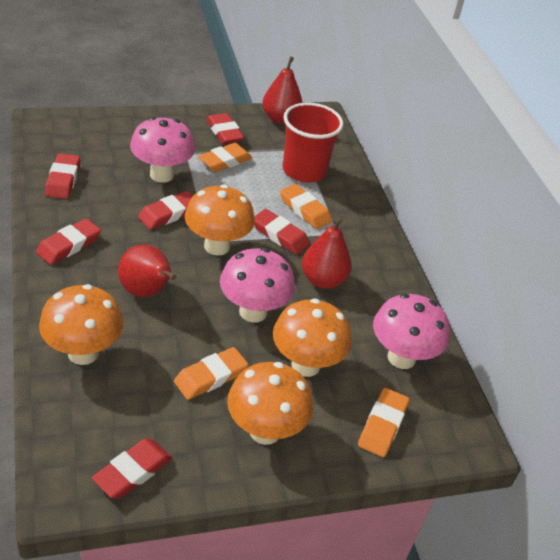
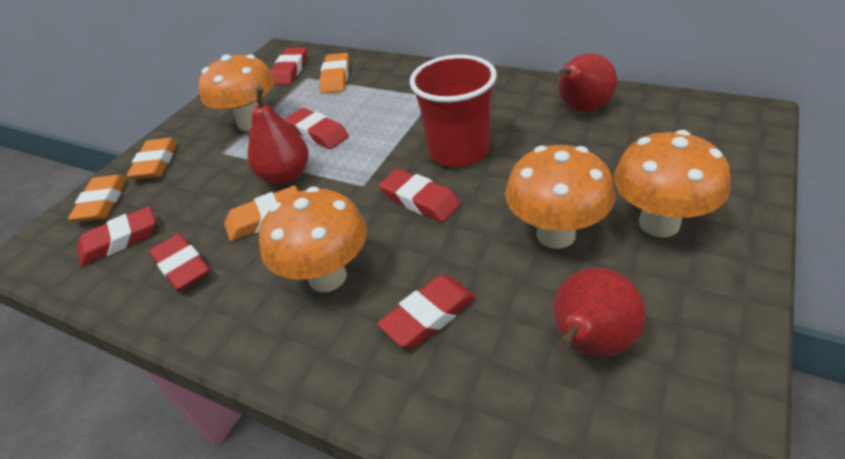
pink mushroom: [130,117,195,183] [220,248,295,322] [373,293,450,369] = 3 -> none = 0

